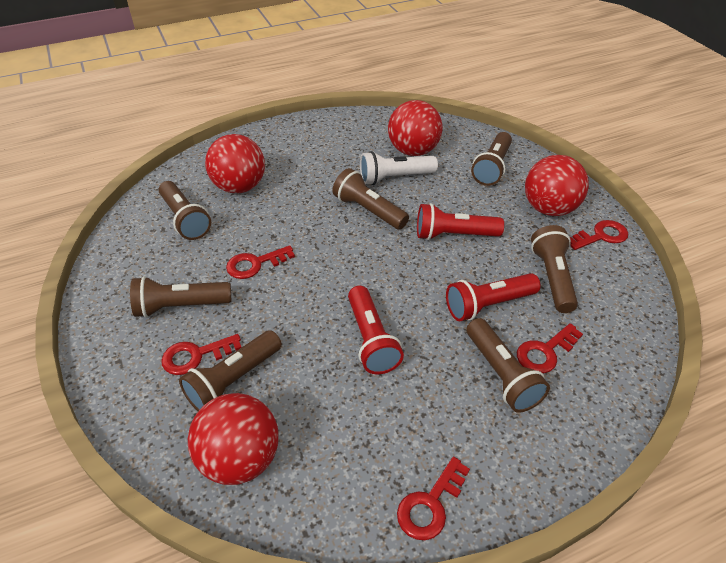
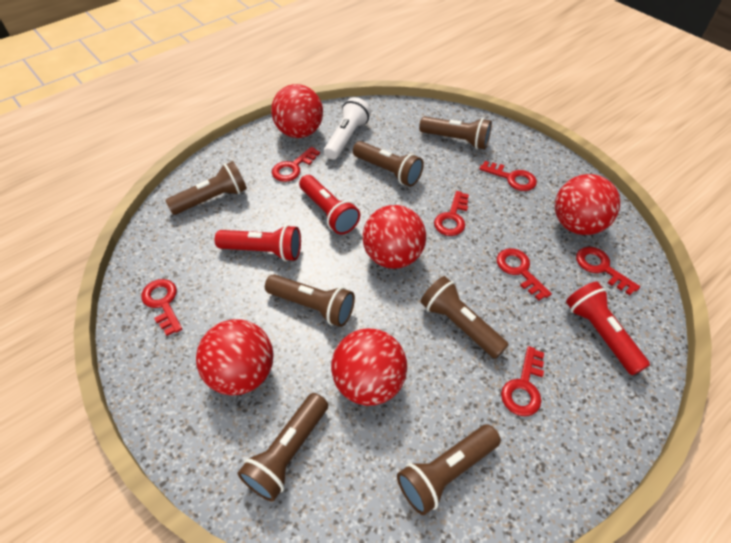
red ball: [188,393,279,485] [205,134,265,193] [388,100,443,156] [525,155,589,216] = 4 -> [196,319,273,395] [271,84,323,138] [331,328,407,406] [362,205,426,269] [555,174,620,235] = 5
red key: [161,334,242,375] [226,245,295,279] [397,457,470,540] [517,323,583,374] [570,220,628,250] = 5 -> [141,279,182,336] [272,147,320,182] [434,191,469,236] [479,161,537,191] [497,248,552,301] [501,346,544,416] [576,247,640,295] = 7

